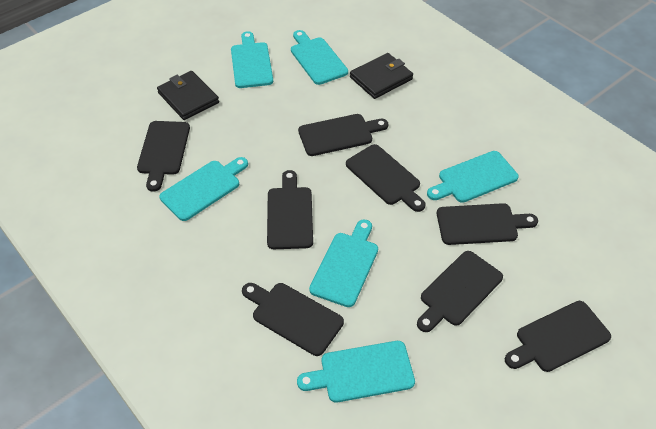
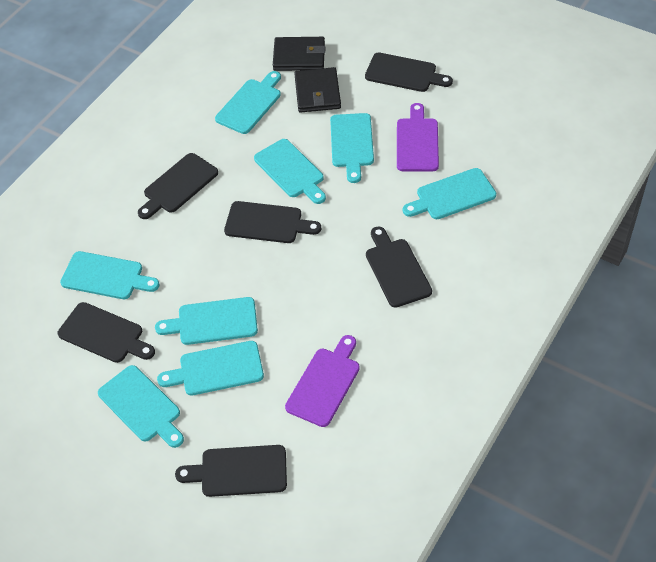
black cutting board: [137,121,190,192] [242,283,344,356] [267,170,313,249] [298,114,388,156] [346,144,426,212] [417,251,503,332] [437,203,538,245] [505,301,611,372] = 8 -> [57,302,155,363] [138,153,218,219] [175,445,287,497] [224,201,321,243] [365,52,453,92] [366,226,432,308] = 6
purple cutting board: none = 0 -> [285,335,360,427] [397,103,439,172] = 2
turquoise cutting board: [159,157,248,221] [231,31,273,88] [291,30,348,85] [297,341,415,402] [309,219,378,307] [427,151,519,203] = 6 -> [60,251,160,299] [98,365,184,448] [155,297,258,345] [157,341,264,396] [215,71,281,134] [254,139,326,204] [330,113,374,183] [403,168,496,219] = 8

